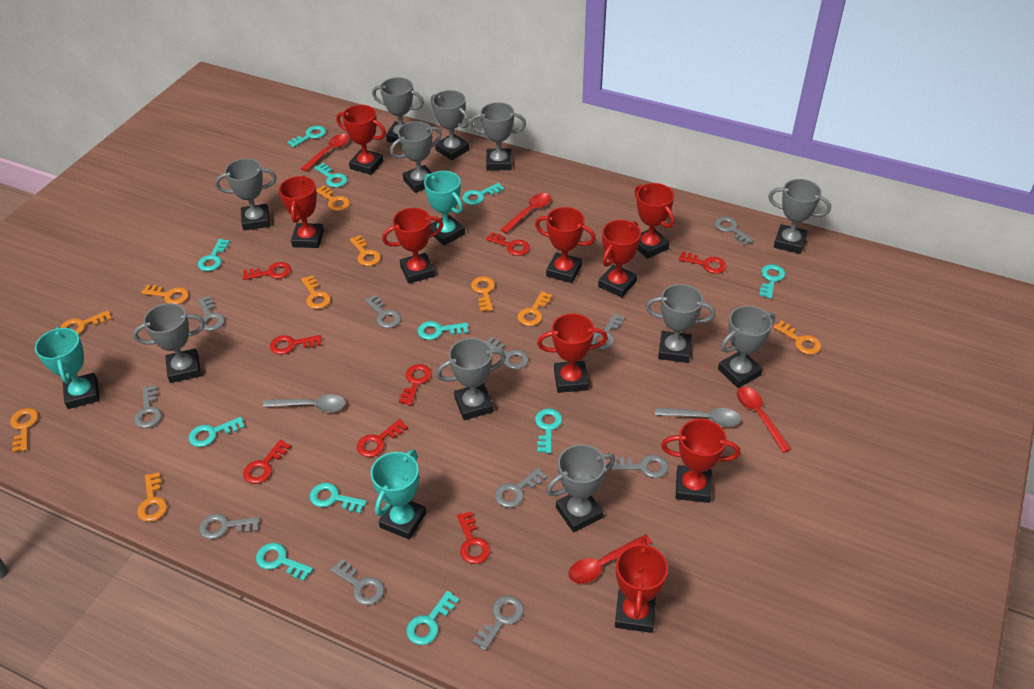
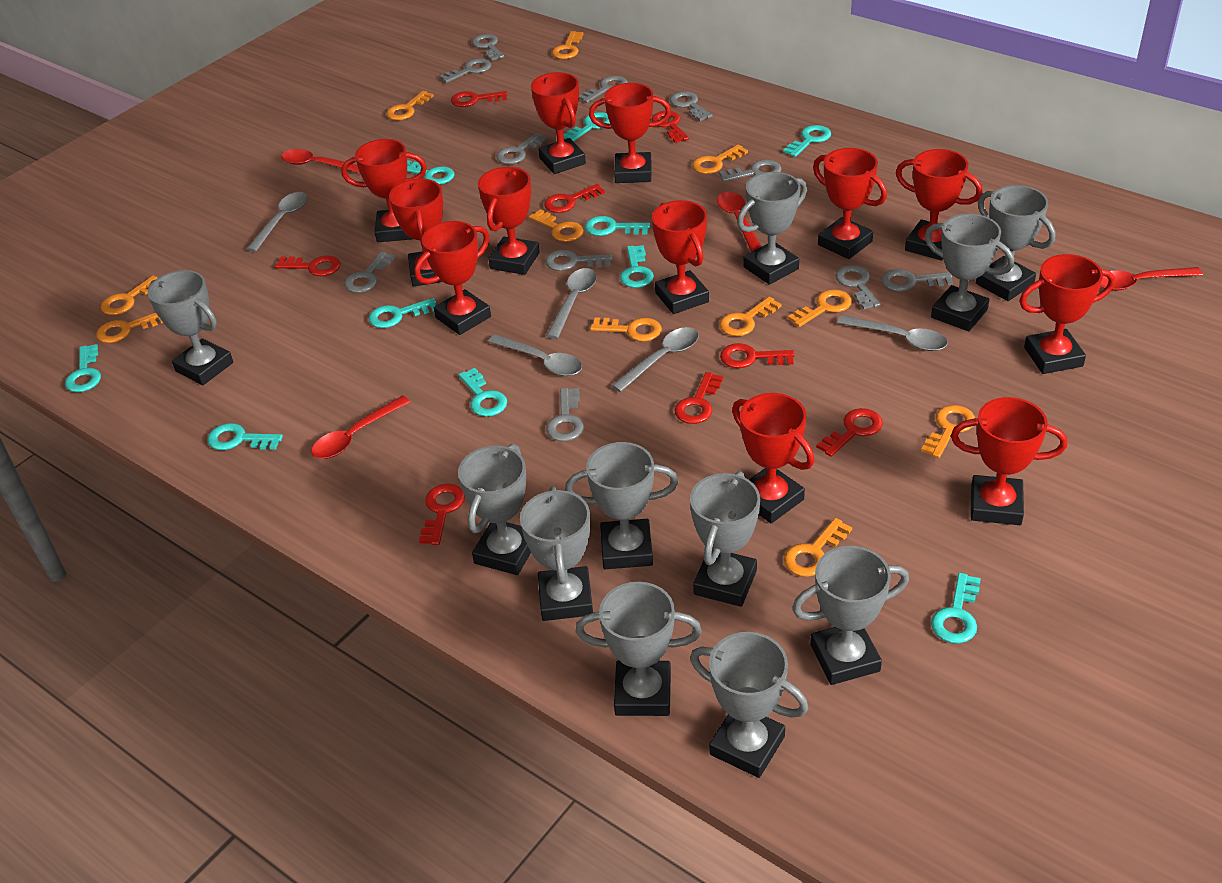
grey spoon: [263,394,346,412] [655,408,741,427] = 2 -> [247,192,307,252] [488,334,582,376] [546,268,597,339] [611,327,699,392] [837,315,948,351] = 5
orange key: [10,408,38,452] [60,310,112,335] [137,472,167,522] [141,285,189,305] [301,275,331,309] [316,186,350,211] [350,236,381,266] [471,276,495,312] [518,291,552,326] [773,321,821,355] = 10 -> [96,313,163,343] [101,276,157,315] [386,91,434,120] [529,209,584,242] [552,31,583,59] [590,317,662,342] [692,144,748,174] [719,296,782,336] [784,518,852,577] [788,289,852,327] [921,405,975,458] = 11
red trophy: [279,175,324,248] [336,105,386,175] [382,208,443,284] [535,207,596,283] [537,313,608,393] [598,220,641,297] [615,538,668,633] [635,183,674,259] [661,419,740,503] = 9 -> [341,139,427,242] [389,178,443,286] [415,221,491,335] [478,167,540,275] [531,72,586,174] [589,83,671,183] [652,200,709,314] [732,393,815,523] [813,148,887,259] [896,149,982,261] [951,397,1067,525] [1019,254,1115,374] = 12
turquoise key: [189,417,245,447] [198,239,230,271] [256,543,313,581] [287,126,326,148] [310,483,367,513] [314,163,348,187] [406,591,460,645] [418,321,468,340] [462,183,504,205] [535,408,562,453] [759,264,785,299] = 11 -> [65,344,101,392] [207,423,283,450] [368,298,436,328] [407,160,454,185] [459,368,507,417] [563,112,610,142] [585,216,650,236] [620,245,654,288] [783,125,831,157] [931,573,981,644] = 10
turquoise trophy: [35,327,100,409] [371,450,426,540] [424,171,465,245] = 3 -> none = 0

